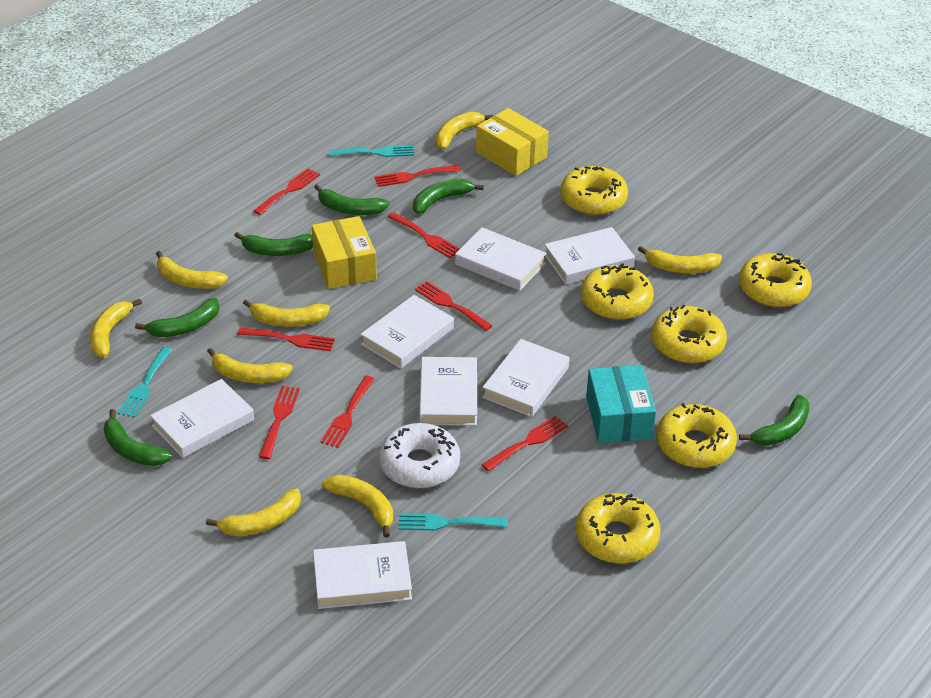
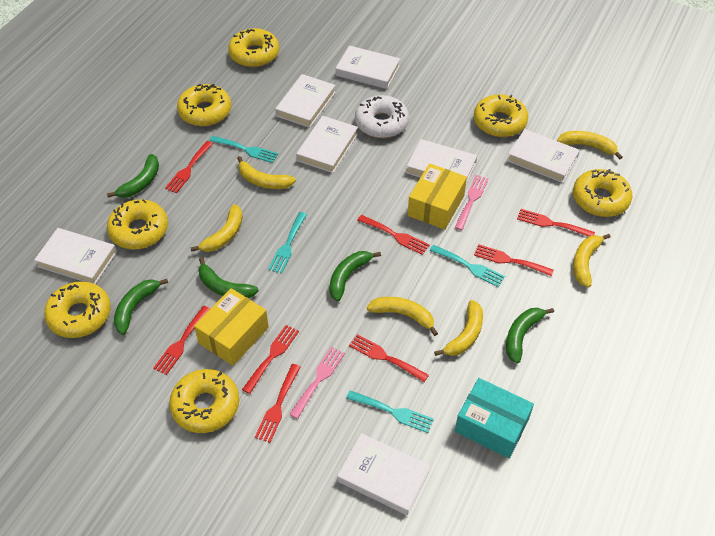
green banana: [104,409,172,466] [135,298,220,337] [234,232,313,256] [314,184,390,215] [413,178,484,214] [739,394,810,446] = 6 -> [107,154,159,198] [114,279,168,335] [199,257,259,298] [329,251,381,301] [506,308,554,364] = 5
pink fork: none = 0 -> [289,347,345,419] [454,175,489,230] = 2
turquoise fork: [117,347,172,418] [329,145,414,157] [399,513,508,531] = 3 -> [209,136,278,163] [268,212,307,274] [346,390,434,433] [429,245,505,287] = 4
yellow banana: [90,299,142,358] [156,251,228,289] [206,488,301,536] [207,348,293,383] [243,300,330,327] [322,475,393,538] [435,112,493,150] [638,246,722,273] = 8 -> [190,204,242,252] [237,156,296,189] [367,297,438,336] [434,300,483,356] [557,131,623,159] [573,234,610,287] = 6
yellow donut: [560,166,628,215] [575,493,661,564] [581,263,654,320] [651,305,727,364] [656,403,737,468] [739,253,812,308] = 6 -> [44,281,111,338] [107,199,168,250] [169,369,239,433] [177,84,231,126] [228,28,279,67] [474,94,528,137] [573,169,632,217] = 7

